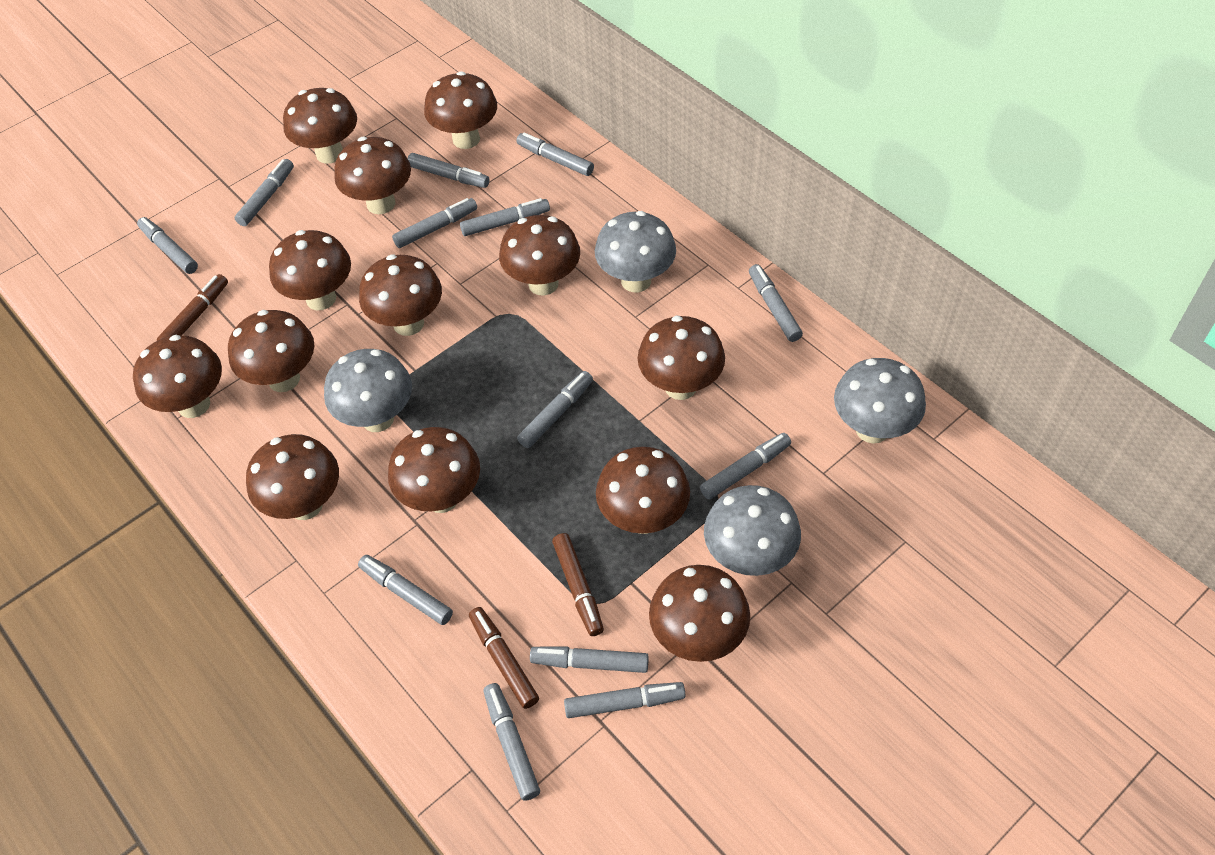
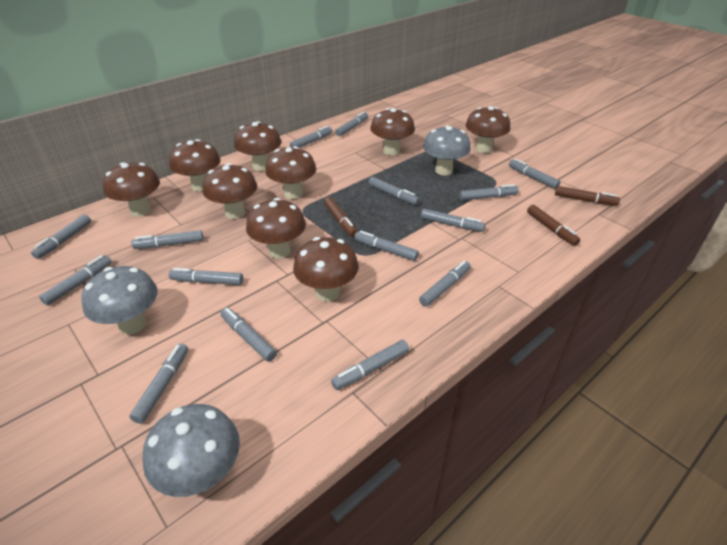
brown mushroom: [133,335,222,418] [228,310,314,392] [246,434,339,520] [269,230,351,310] [283,88,357,164] [334,137,411,214] [359,255,442,336] [388,427,480,513] [424,71,497,149] [499,215,580,296] [596,446,690,534] [638,316,725,400] [649,565,750,662] = 13 -> [103,162,160,217] [169,139,220,191] [203,163,257,219] [234,121,281,171] [246,198,306,259] [265,146,316,199] [293,237,359,302] [370,108,415,155] [465,106,510,153] = 9
grey marker: [137,217,198,274] [235,159,294,226] [358,555,453,625] [392,198,477,248] [407,153,490,188] [460,198,550,236] [483,683,540,801] [516,133,594,176] [517,371,593,448] [530,646,649,673] [564,682,686,718] [700,433,791,500] [749,264,803,342] = 13 -> [31,214,91,259] [39,255,112,305] [129,343,188,424] [131,230,203,249] [169,268,243,285] [221,307,277,362] [290,126,332,148] [331,340,409,390] [335,112,368,136] [354,231,419,261] [368,177,420,205] [419,261,471,307] [421,209,485,232] [459,184,519,201] [509,159,560,189] = 15
grey mushroom: [324,349,412,432] [595,211,676,292] [704,485,801,576] [834,358,926,444] = 4 -> [81,266,158,335] [142,404,240,497] [423,125,471,176] = 3

